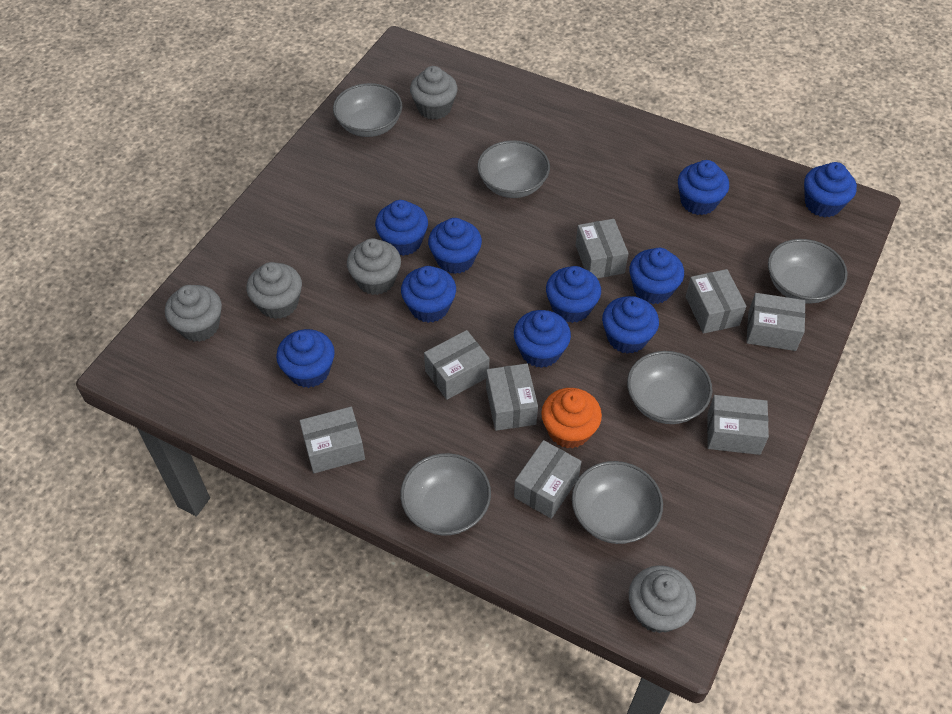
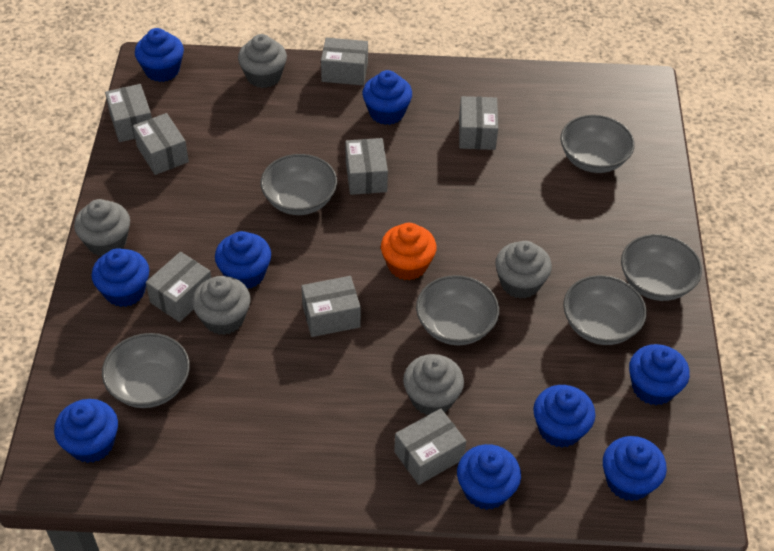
blue cupcake: [276,329,335,388] [375,200,428,256] [401,266,456,323] [428,218,482,274] [514,310,571,368] [546,266,601,323] [602,296,659,354] [629,248,684,304] [678,160,729,215] [804,162,857,217] = 10 -> [54,399,118,463] [91,248,149,307] [135,28,184,82] [215,231,271,289] [362,70,412,125] [457,444,521,510] [533,385,595,448] [603,436,667,501] [629,344,690,406] = 9

